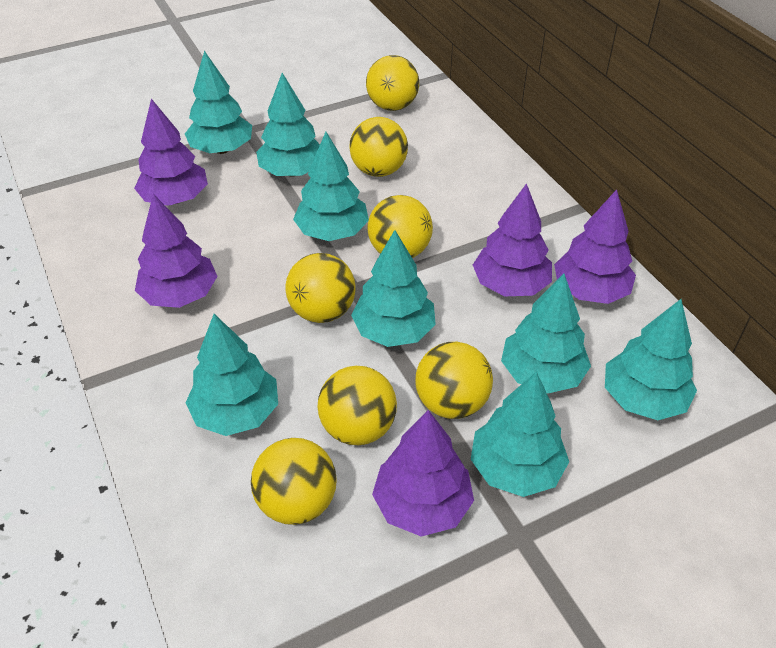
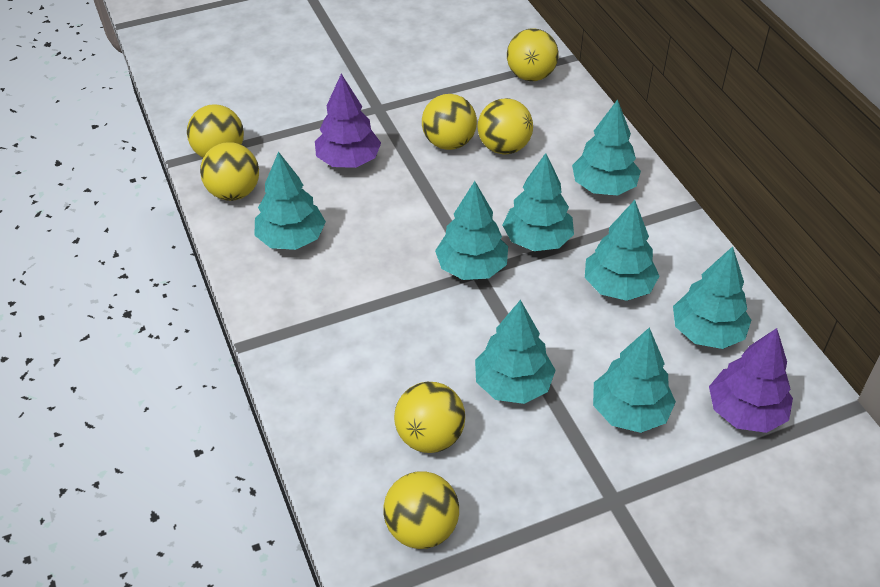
purple tree: [134,99,208,206] [135,194,218,308] [372,410,474,537] [473,183,552,296] [554,189,636,304] = 5 -> [315,74,381,168] [709,328,793,433] = 2

